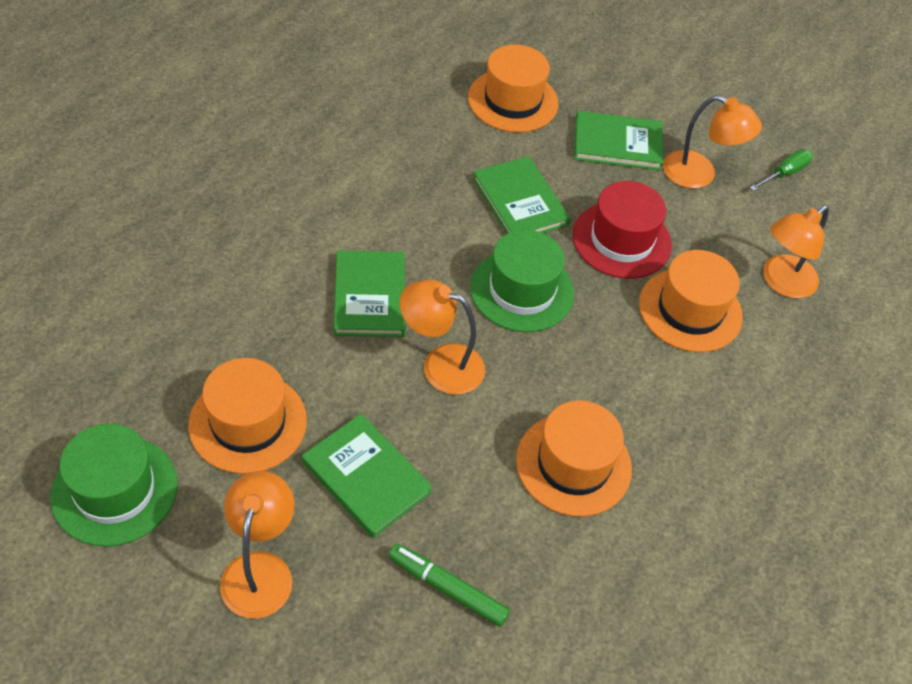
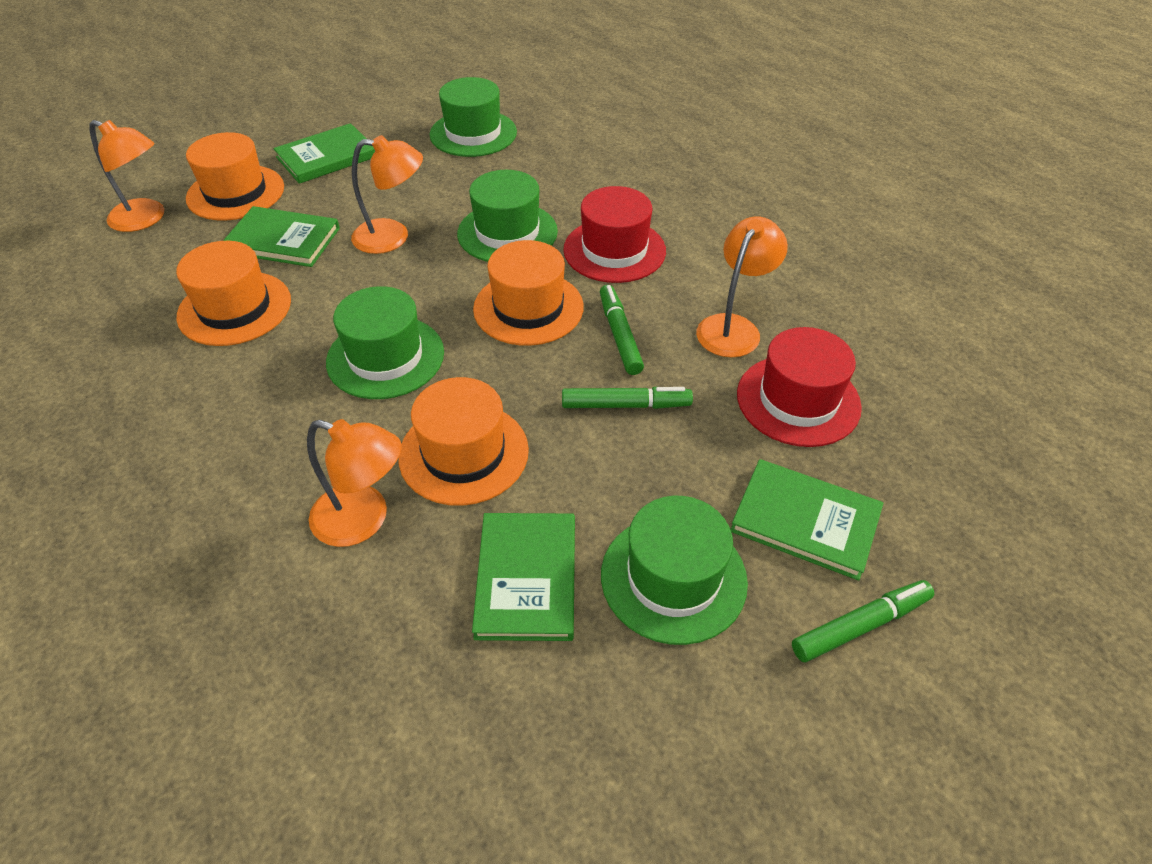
green hat: [50,424,178,547] [470,230,574,332] = 2 -> [326,286,444,399] [429,77,517,157] [457,170,558,262] [601,496,748,645] = 4
green marker: [388,544,510,627] = 1 -> [562,387,693,409] [600,285,644,375] [792,580,934,662] = 3
green screwdriver: [750,149,813,191] = 1 -> none = 0
red hat: [573,181,672,279] = 1 -> [563,186,666,283] [737,327,862,447] = 2

